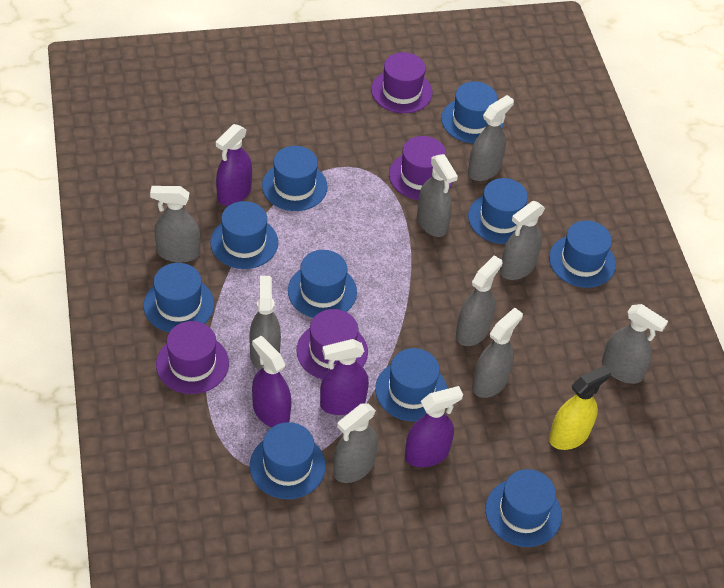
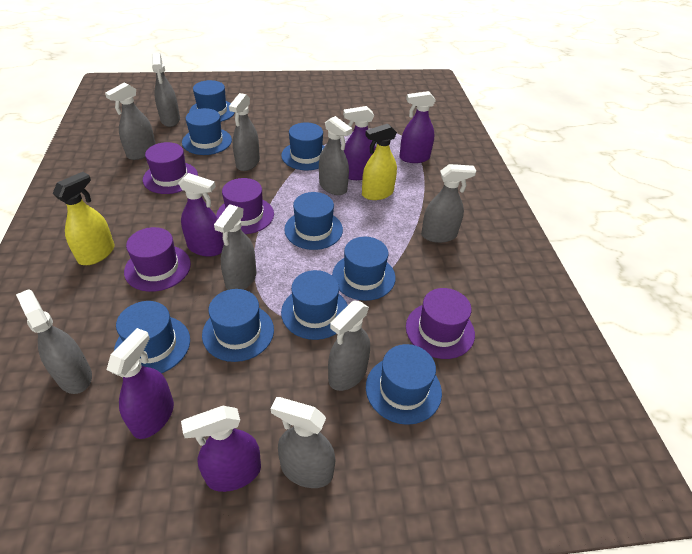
blue hat: [143,263,214,332] [210,201,278,269] [250,422,326,499] [262,146,328,211] [288,250,357,318] [375,348,447,422] [441,81,503,143] [468,178,528,244] [485,469,562,547] [549,220,616,288] = 10 -> [114,301,190,373] [182,108,232,155] [189,80,235,122] [202,289,274,362] [281,122,325,170] [281,270,348,340] [284,192,343,250] [332,237,396,301] [366,344,442,425] = 9
purple spray bottle: [216,124,252,206] [252,336,291,427] [320,339,369,415] [405,386,463,467] = 4 -> [106,328,174,439] [178,173,224,257] [181,406,261,492] [343,106,376,180] [400,91,436,163] = 5
yellow spray bottle: [549,365,611,450] = 1 -> [53,172,115,265] [362,124,397,200] = 2

